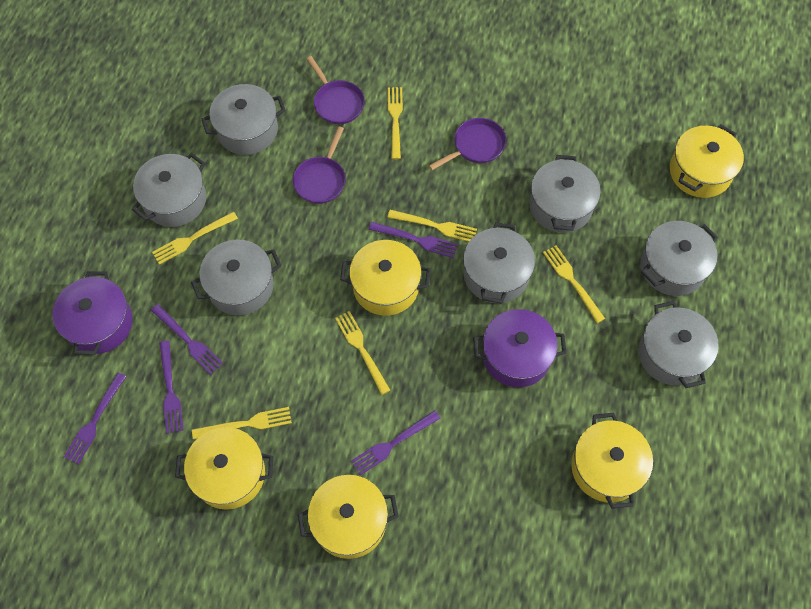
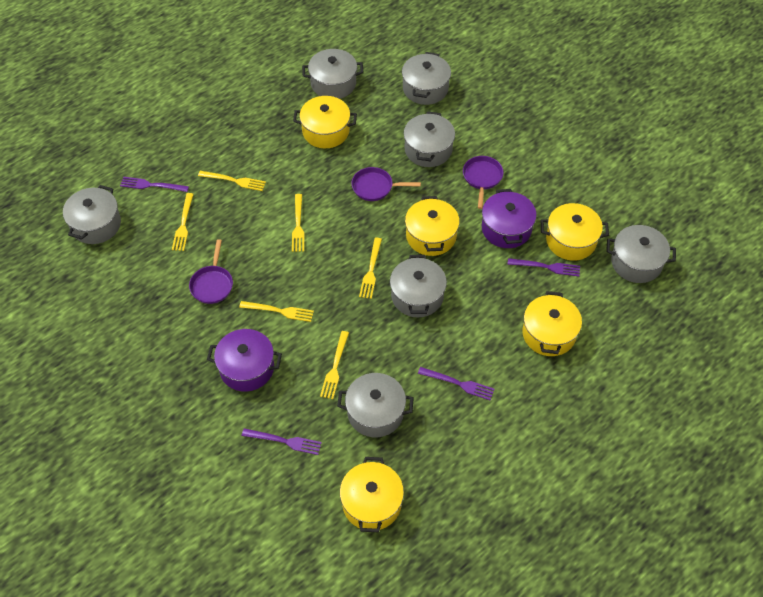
purple fork: [64,373,127,464] [151,304,223,375] [159,341,184,433] [351,410,441,475] [368,222,458,258] = 5 -> [120,177,189,192] [242,428,322,455] [418,367,494,400] [507,258,580,277] = 4

